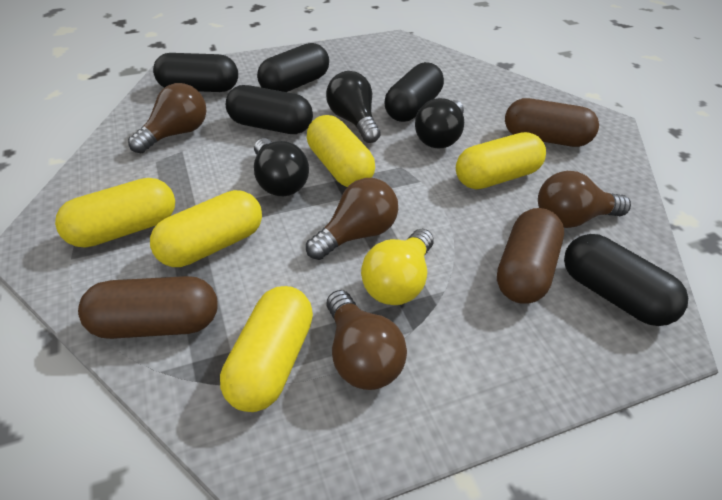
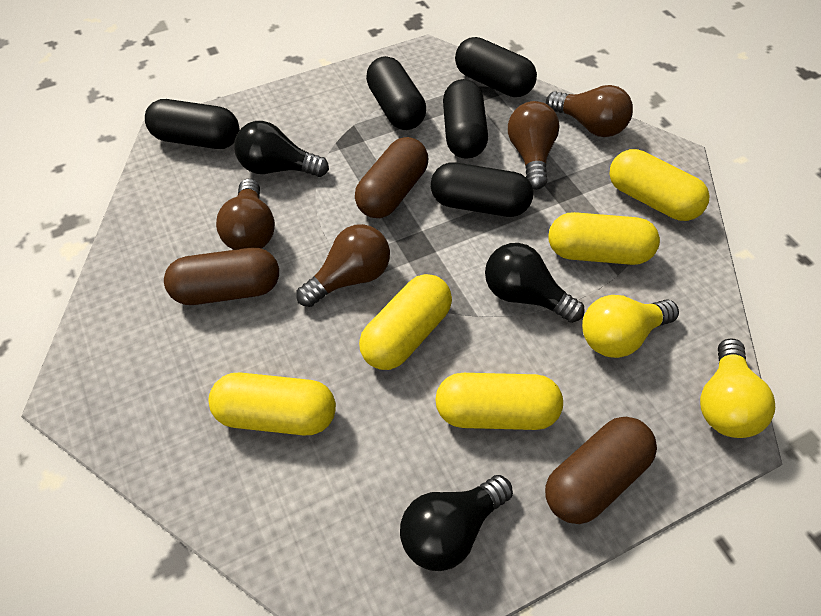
yellow light bulb: [361,229,434,305] = 1 -> [582,295,679,358] [700,338,775,438] = 2

